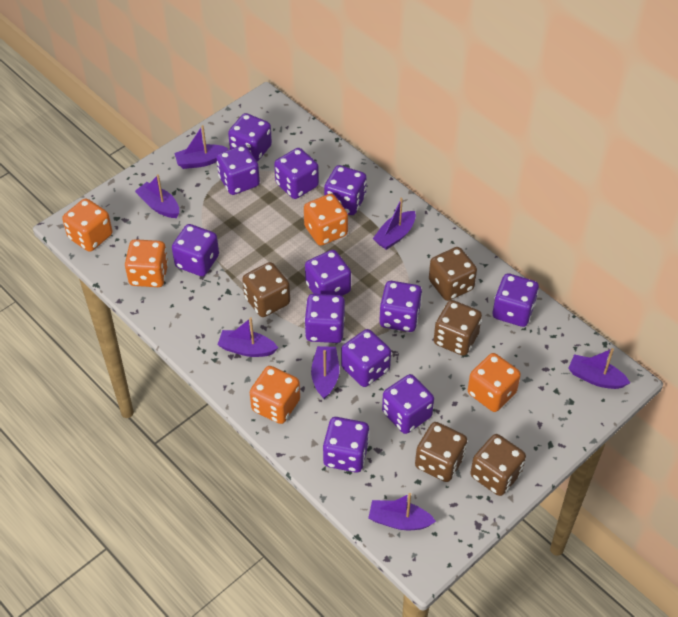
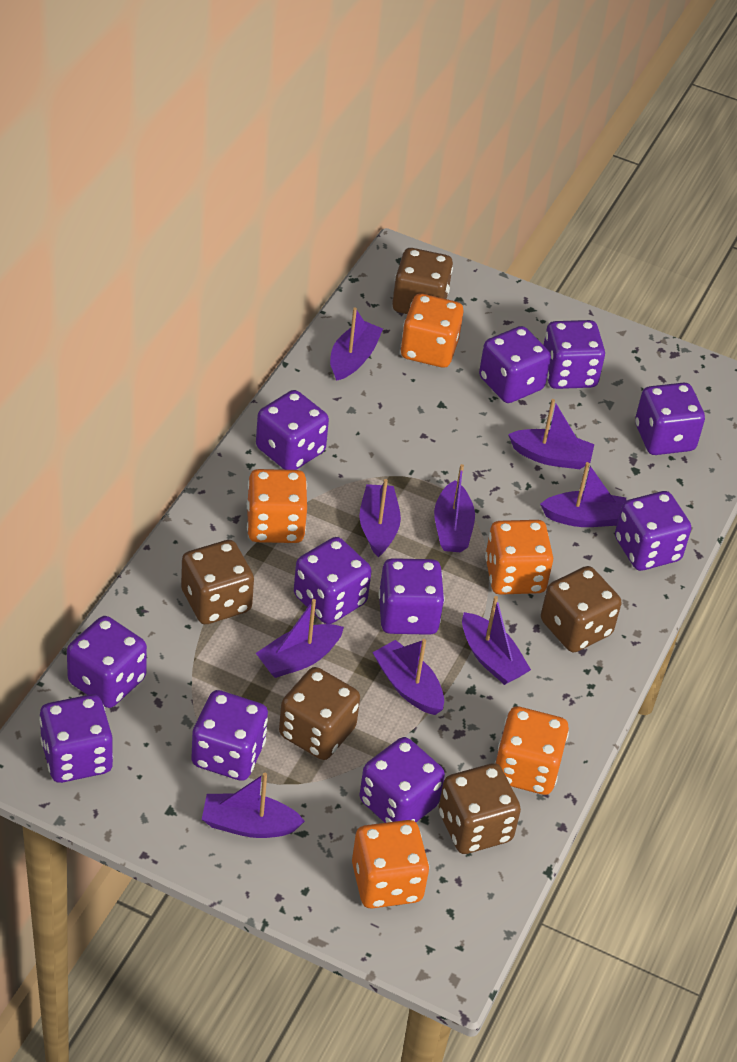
purple boat: [135,174,179,218] [175,125,228,169] [217,318,278,357] [311,346,339,399] [368,493,436,530] [373,198,416,250] [568,348,630,389] = 7 -> [202,773,305,838] [256,599,344,678] [330,307,383,381] [359,479,401,558] [372,639,444,715] [434,464,475,552] [462,596,531,685] [508,399,594,469] [540,462,627,527] = 9
purple dice: [172,224,219,276] [216,145,260,195] [228,113,272,162] [274,148,319,199] [304,294,345,343] [305,250,351,296] [323,417,370,473] [324,165,367,215] [341,329,391,387] [379,281,422,332] [382,374,434,434] [493,273,539,327] = 12 -> [39,694,113,783] [67,616,147,708] [191,690,268,781] [256,390,329,470] [294,537,372,624] [359,737,445,823] [379,558,444,635] [479,326,551,403] [544,320,605,389] [615,491,691,571] [635,383,705,455] = 11

